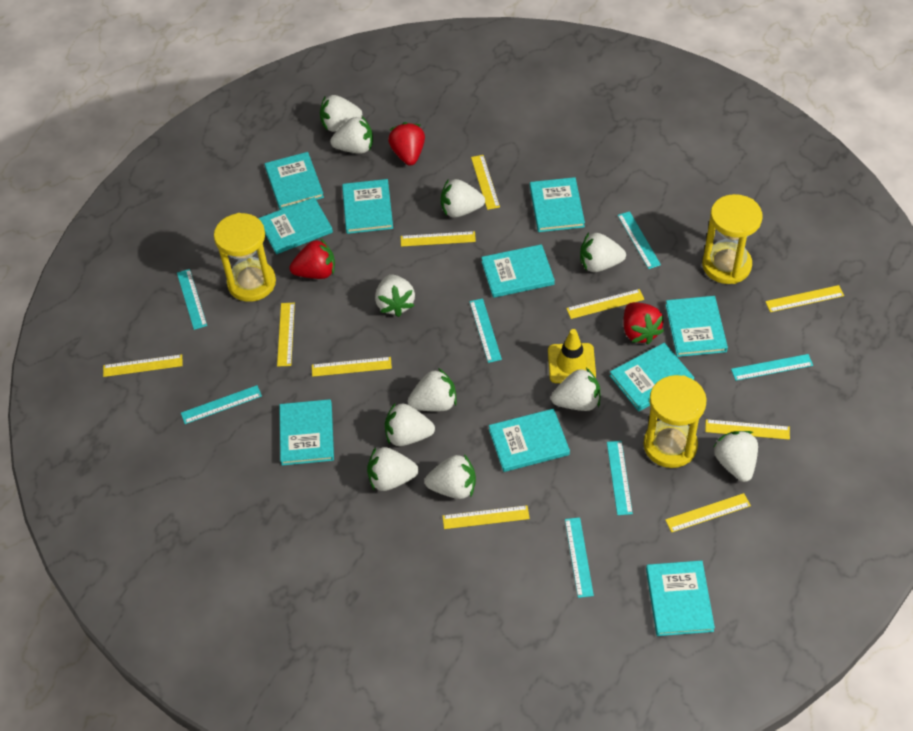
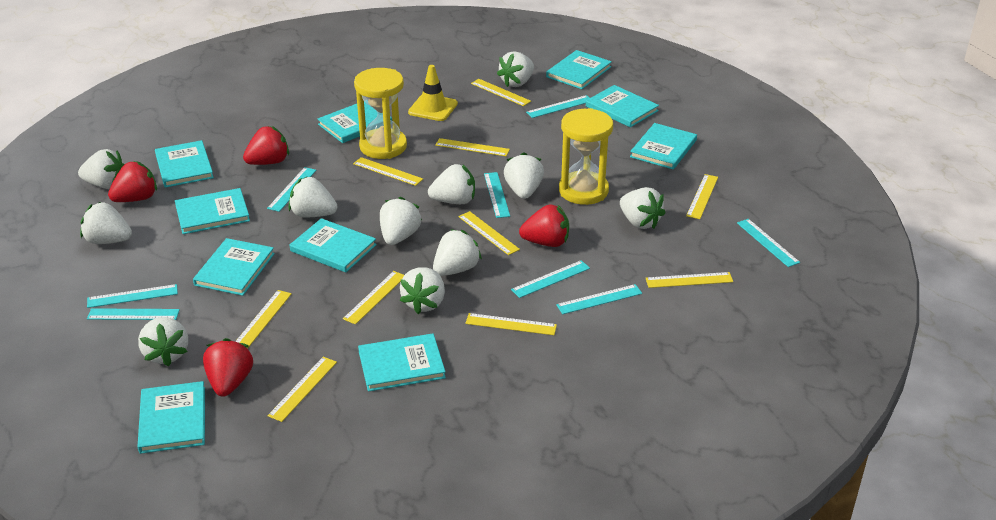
red strawberry: [290,238,335,279] [388,122,425,166] [623,302,664,345] = 3 -> [108,161,157,202] [203,338,253,397] [243,126,289,165] [519,204,569,247] = 4
turquoise ruler: [177,269,207,330] [181,385,262,424] [469,298,502,363] [565,517,594,598] [607,441,633,515] [618,211,661,269] [731,354,813,381] = 7 -> [87,284,178,308] [87,308,180,320] [267,167,316,212] [484,172,510,218] [511,260,590,298] [526,95,589,118] [556,284,642,314] [737,219,800,267] = 8
yellow hourglass: [214,213,276,302] [644,375,707,468] [702,194,763,284] = 3 -> [354,68,407,159] [559,108,613,205] = 2

